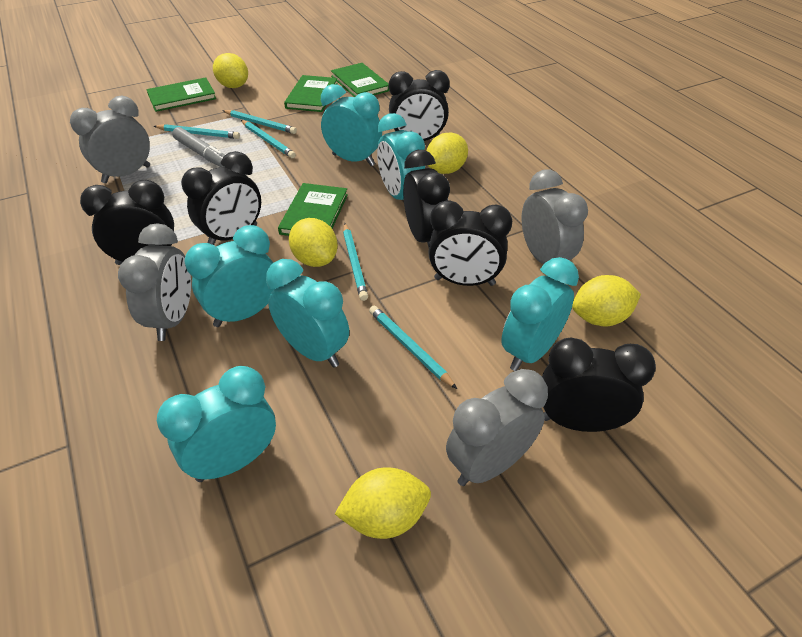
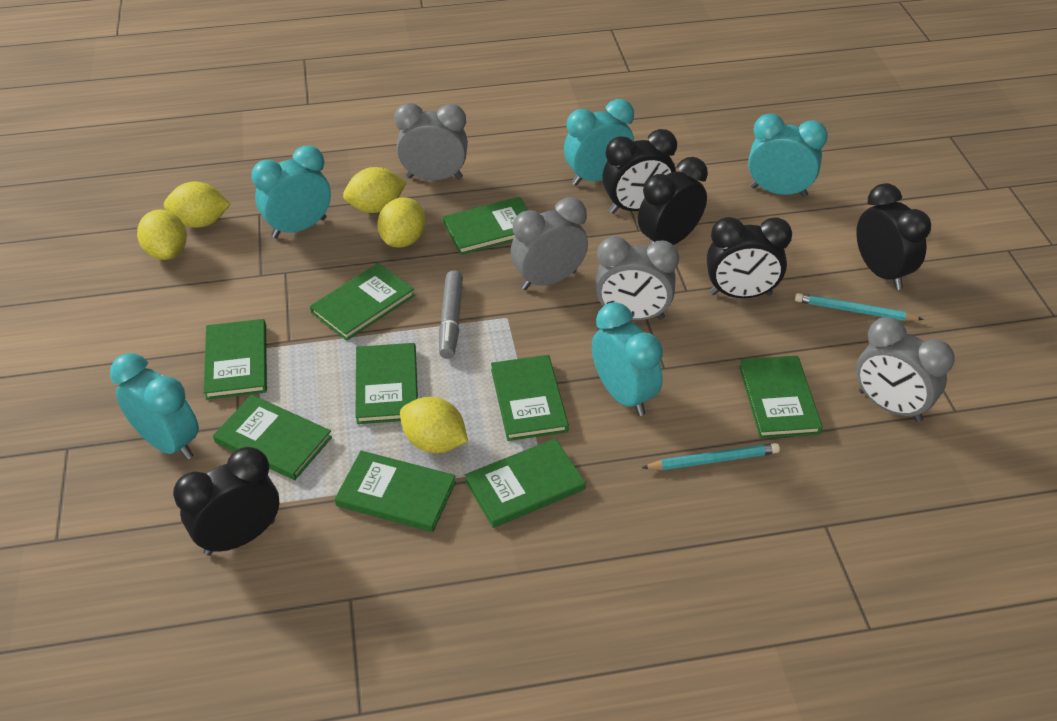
black clock: [80,180,174,265] [181,151,261,245] [389,70,450,141] [403,150,450,248] [428,200,512,286] [542,338,656,432] = 6 -> [173,447,279,556] [602,129,677,214] [638,157,708,246] [707,217,792,298] [856,183,931,290] = 5
green book: [147,77,216,112] [278,183,348,236] [284,75,338,112] [331,63,389,97] = 4 -> [204,319,267,400] [213,395,332,480] [310,263,415,341] [335,451,456,532] [356,343,418,424] [443,197,528,255] [465,438,586,528] [491,355,569,441] [739,356,823,438] = 9
turquoise clock: [157,366,276,482] [185,225,276,327] [266,259,349,368] [321,84,382,166] [377,113,425,200] [501,257,579,371] = 6 -> [110,353,199,460] [251,146,331,238] [564,99,634,186] [592,302,663,416] [748,113,828,197] = 5
turquoise pencil: [154,124,240,139] [222,110,297,134] [241,120,296,158] [343,223,368,301] [369,306,457,389] = 5 -> [642,443,780,470] [795,293,924,321] = 2

